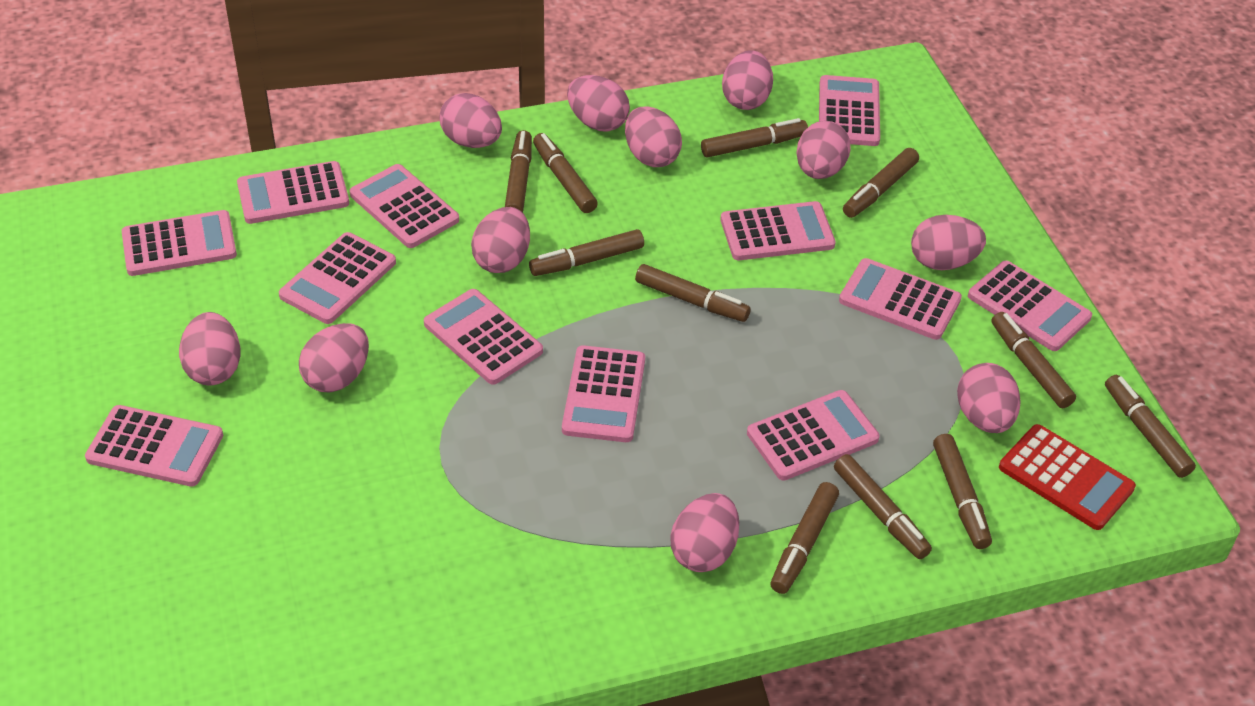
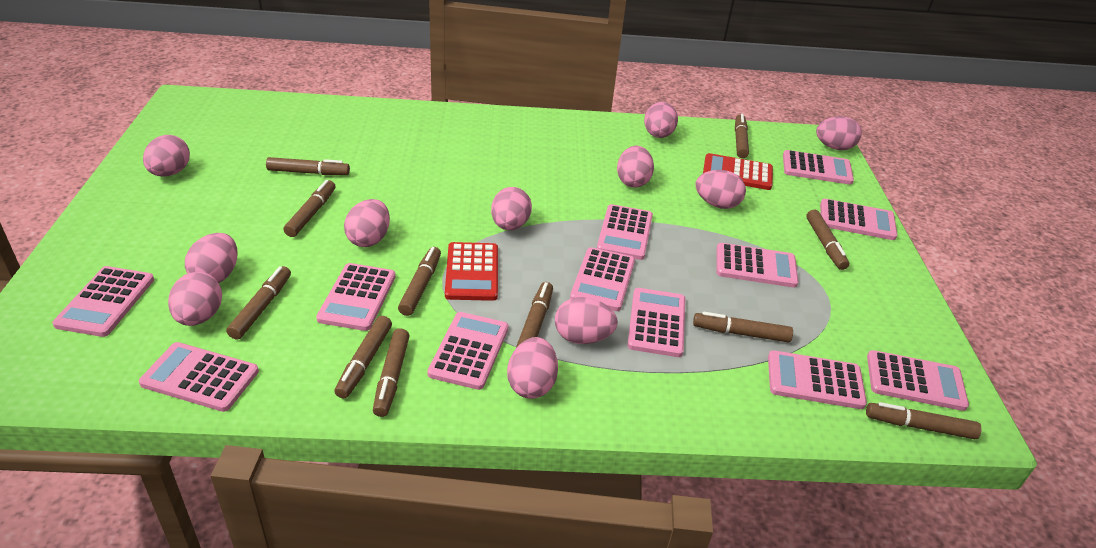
red calculator: [999,424,1136,530] = 1 -> [445,242,498,301] [703,153,773,190] = 2

